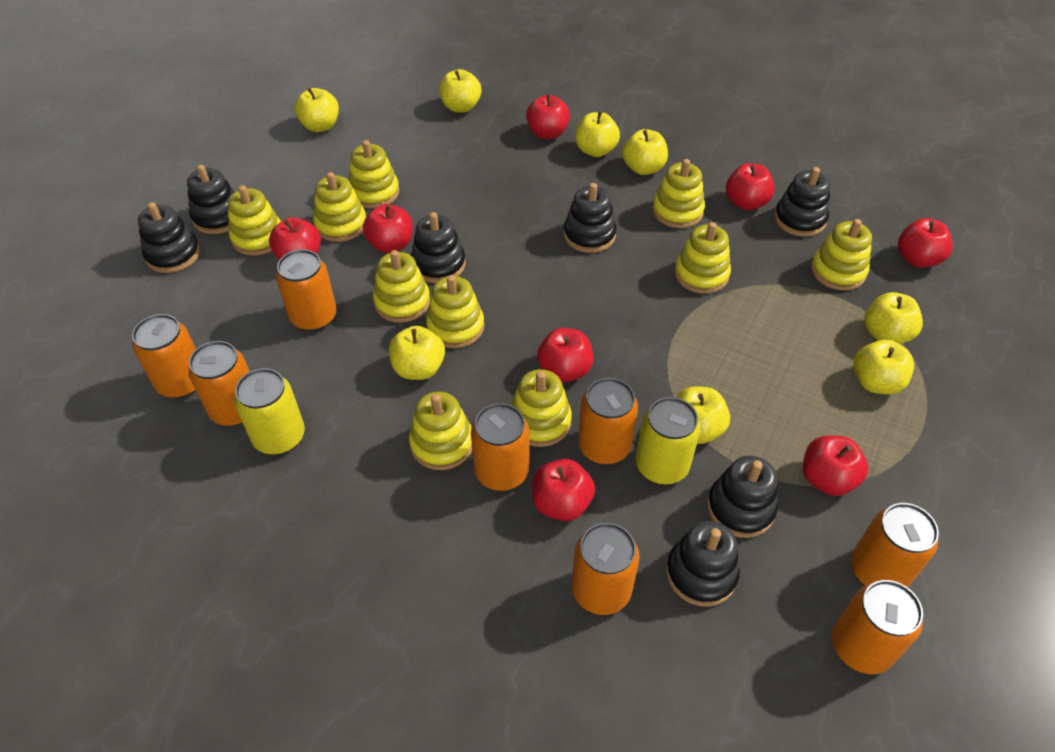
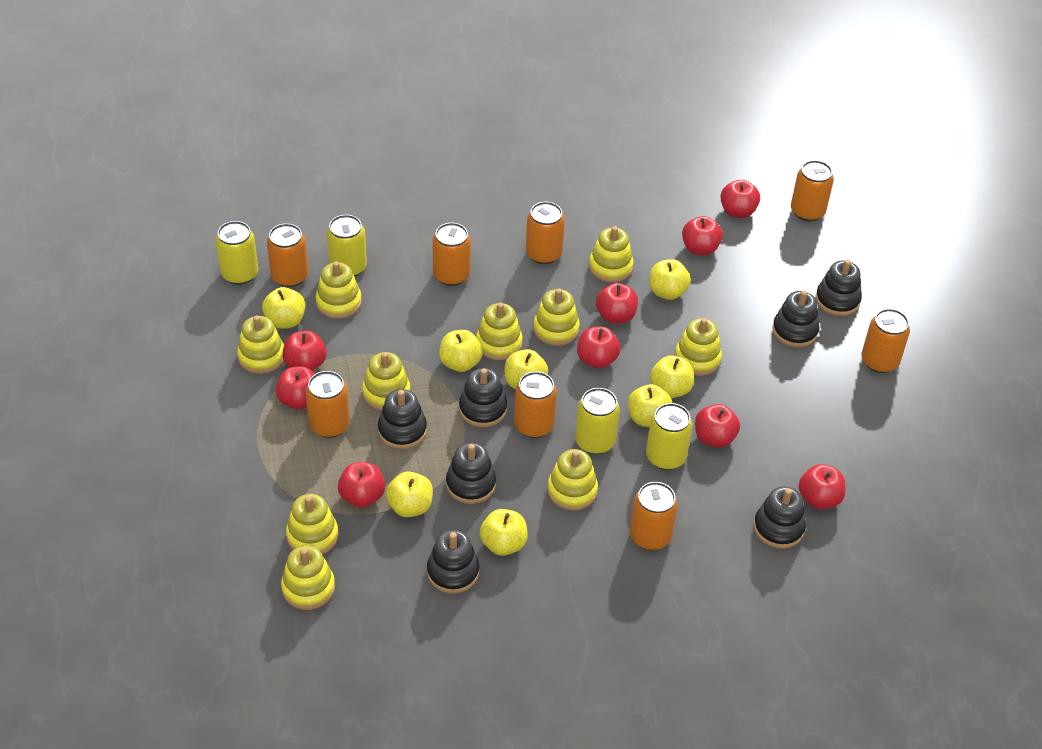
red apple: [269,217,321,260] [363,204,413,253] [526,94,570,139] [532,459,595,521] [537,328,593,382] [726,163,775,210] [803,435,868,496] [898,218,953,268] = 8 -> [276,366,314,410] [282,331,327,371] [338,462,385,508] [577,327,620,369] [596,283,638,324] [682,216,723,256] [695,404,740,448] [720,180,760,218] [799,464,845,509] = 9
yellow can: [234,368,305,455] [636,397,700,484] = 2 -> [216,221,258,285] [327,215,367,277] [575,388,620,454] [646,403,693,470] = 4

